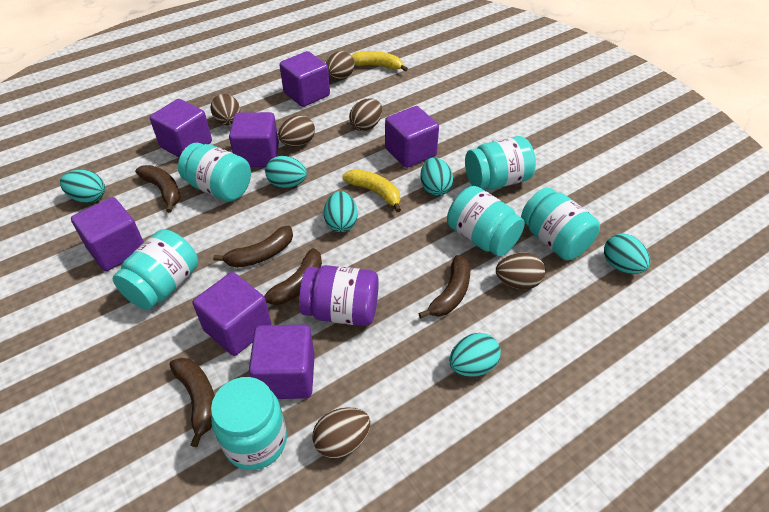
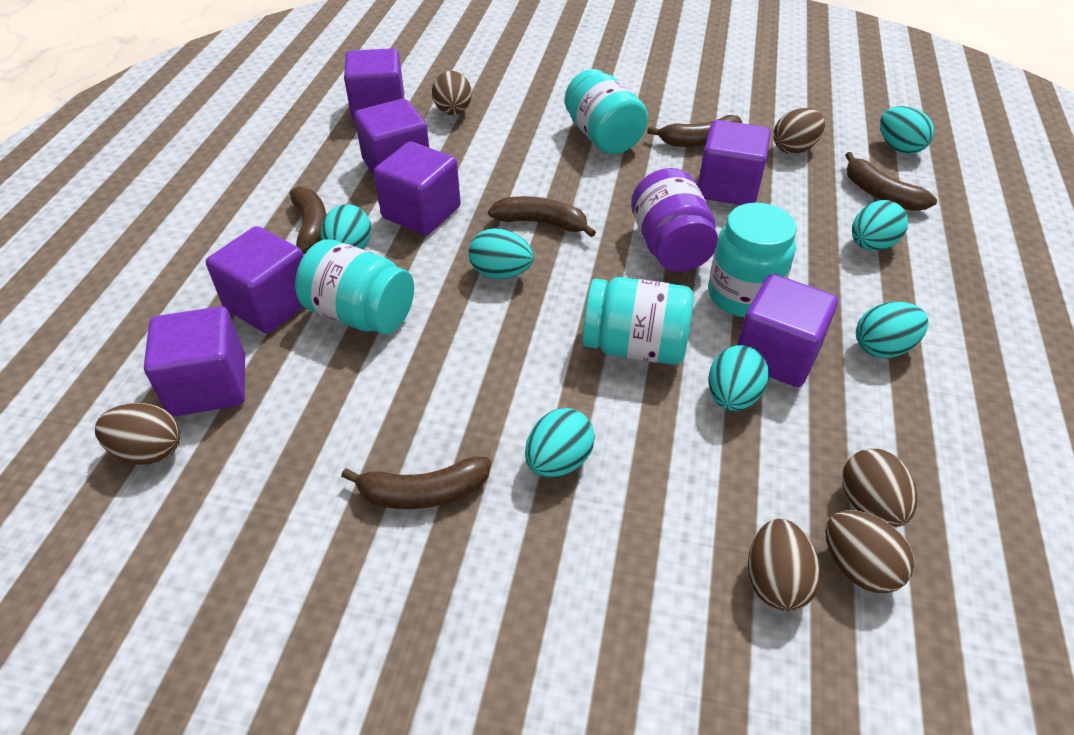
turquoise egg: [60,170,105,203] [265,156,307,188] [324,191,358,232] [420,157,453,196] [449,333,501,377] [604,234,650,274] = 6 -> [320,204,371,249] [469,228,534,279] [525,408,595,478] [708,345,769,411] [852,200,908,251] [856,302,929,358] [880,106,934,154] = 7
turquoise jar: [113,229,198,310] [178,143,251,202] [211,377,287,470] [447,186,525,257] [465,136,536,189] [521,187,600,260] = 6 -> [295,239,414,334] [565,69,648,154] [583,277,694,365] [708,203,797,317] = 4
yellow banana: [342,169,401,212] [351,51,408,72] = 2 -> none = 0

